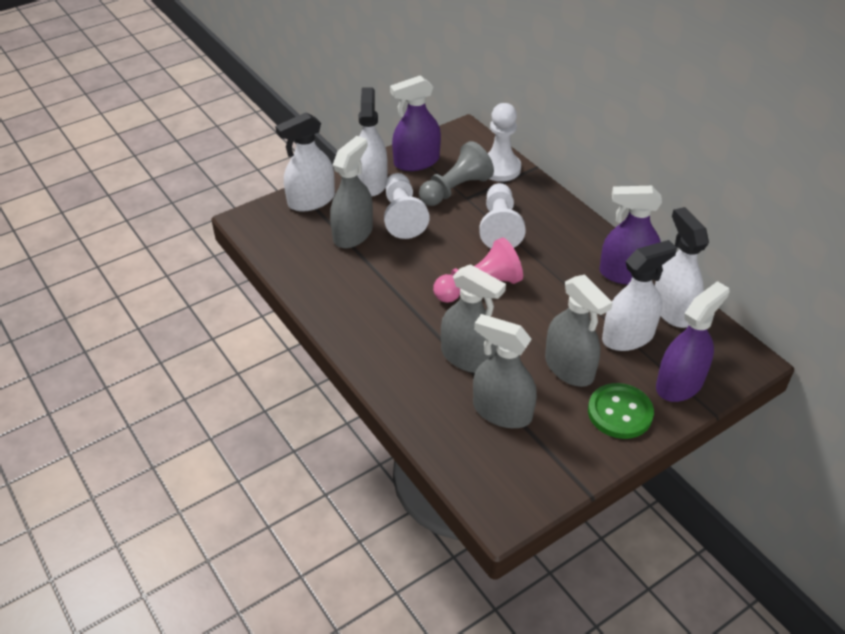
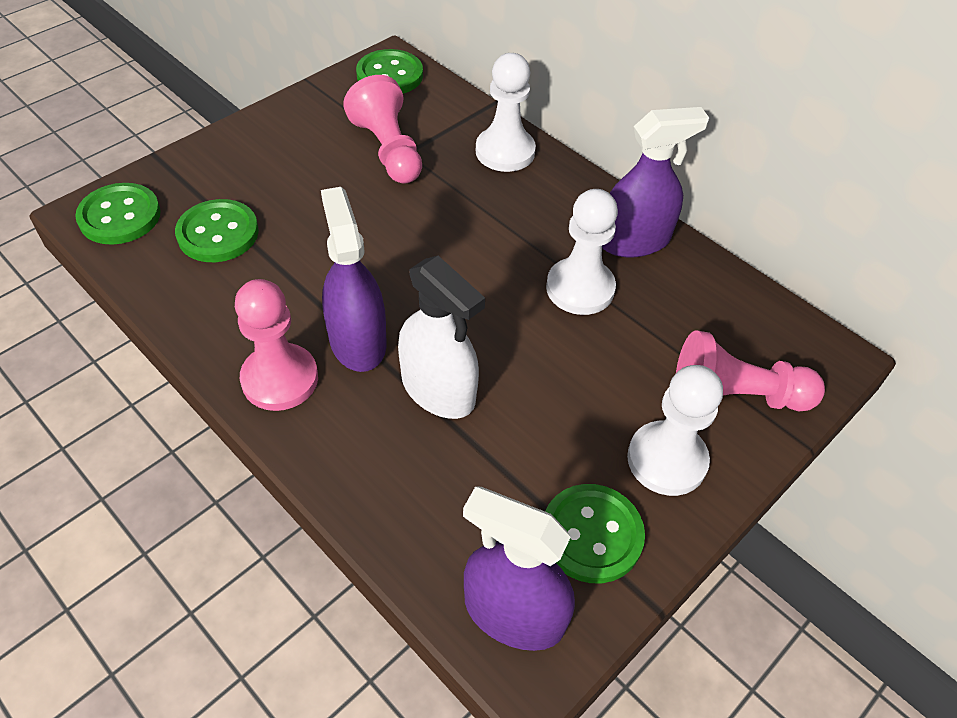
green button: [588,383,654,439] = 1 -> [75,183,161,245] [175,199,259,262] [356,49,423,94] [545,484,645,583] = 4
grey pawn: [419,141,494,206] = 1 -> none = 0
grey spray bottle: [330,136,373,248] [441,264,506,373] [473,314,537,428] [545,275,613,387] = 4 -> none = 0
pink pawn: [433,238,523,303] = 1 -> [235,279,318,411] [343,75,422,184] [676,330,825,411] = 3
white spray bottle: [275,112,335,211] [357,87,388,197] [602,240,677,351] [655,207,709,328] = 4 -> [398,256,485,419] = 1

